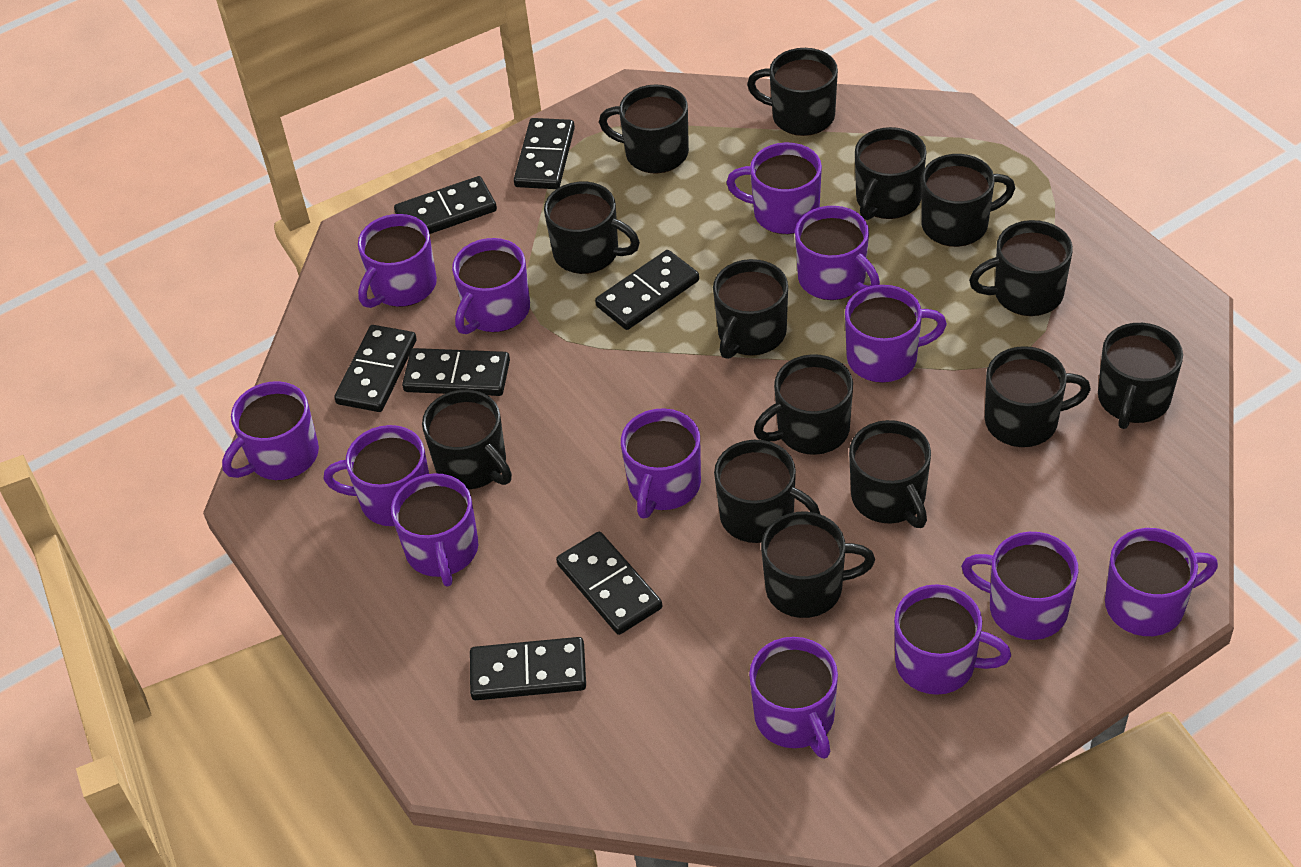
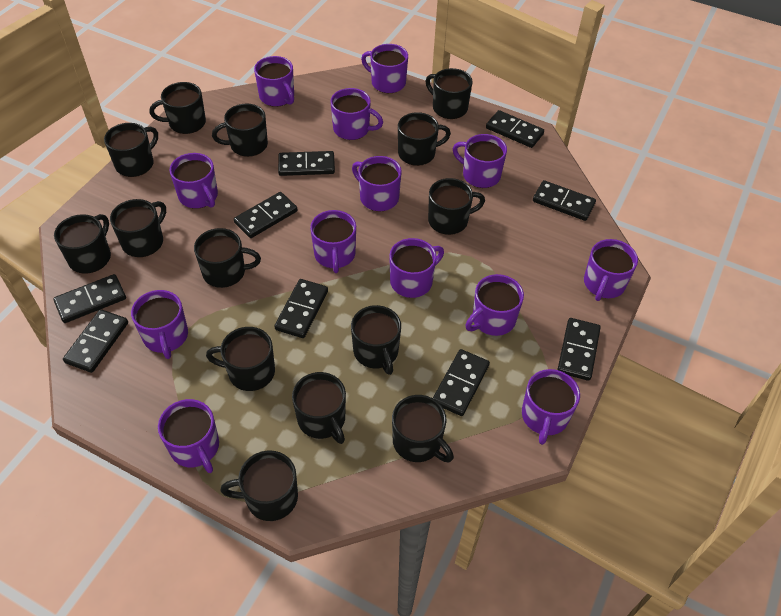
black domino: [334,325,417,412] [394,176,497,234] [402,348,510,396] [470,637,586,700] [514,118,575,189] [556,532,662,635] [595,250,699,330] = 7 -> [53,274,126,323] [63,309,128,373] [234,192,298,238] [274,279,328,338] [278,151,335,176] [433,349,490,416] [486,110,544,148] [533,180,596,221] [557,318,601,381] = 9

